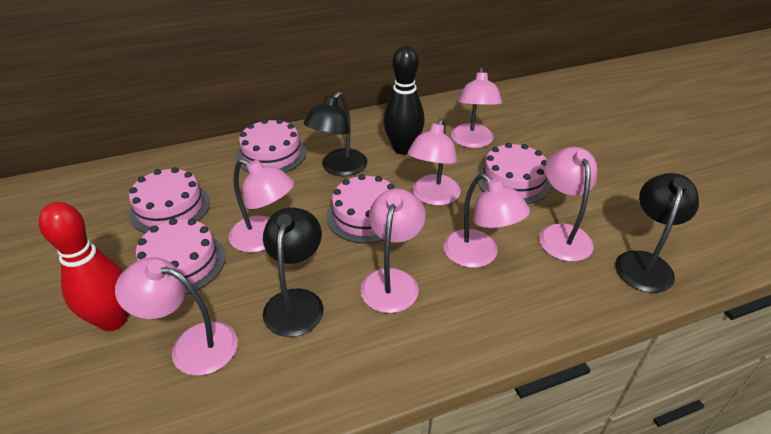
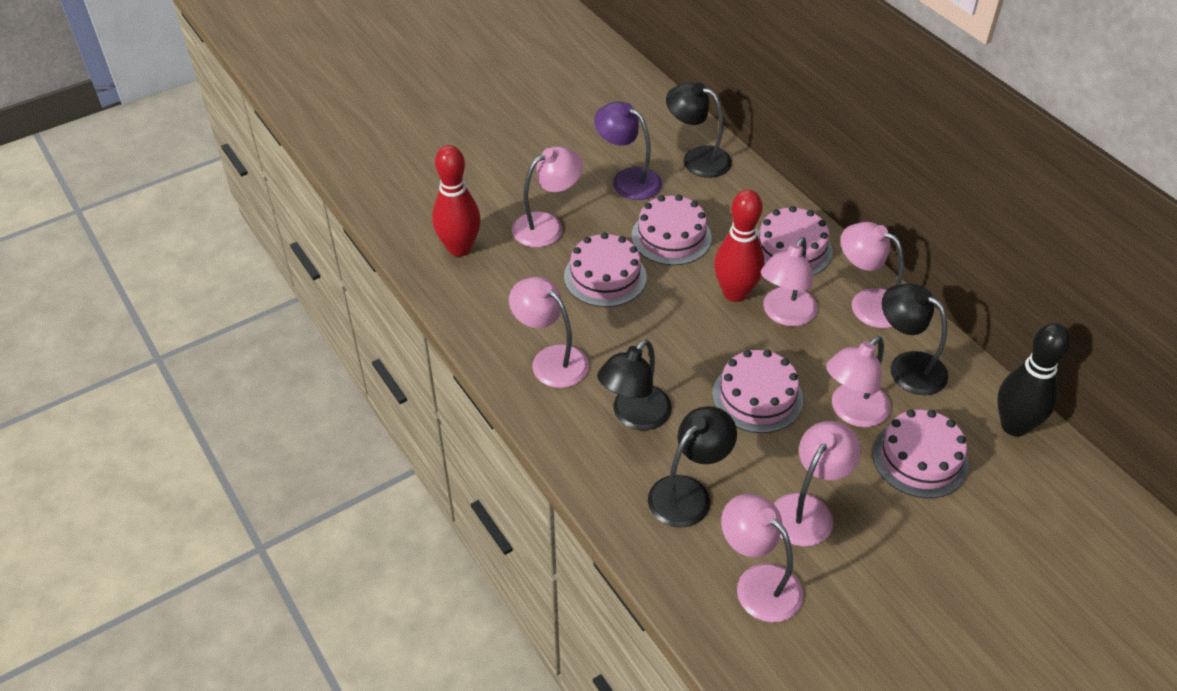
black lamp: [263,207,324,337] [303,92,367,176] [615,173,699,293] = 3 -> [597,339,672,430] [648,406,737,528] [666,82,732,178] [882,283,948,395] = 4
purple lamp: none = 0 -> [594,101,662,200] = 1
red bowling pin: [39,202,128,331] = 1 -> [432,145,481,257] [714,190,765,302] = 2

